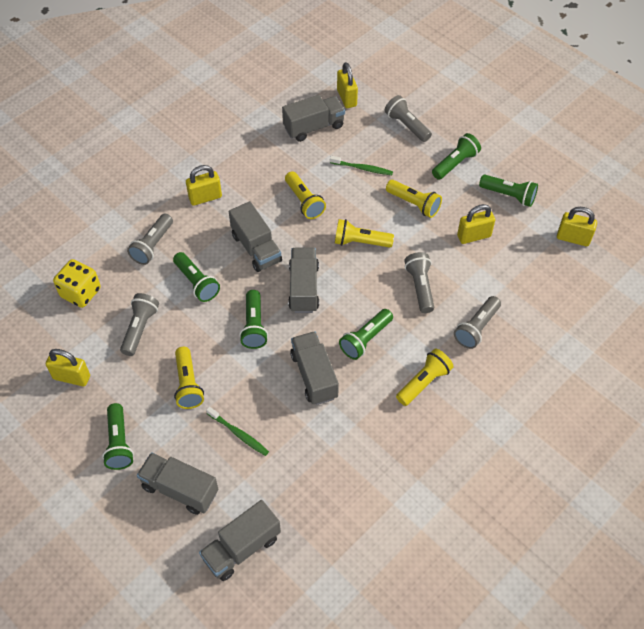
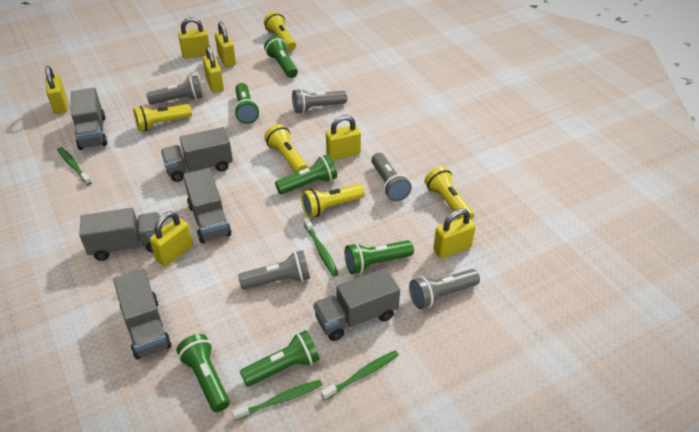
green toothbrush: [206,407,269,456] [330,156,393,175] = 2 -> [57,147,92,185] [232,380,323,421] [303,218,338,277] [321,350,399,401] = 4
yellow dice: [53,259,101,308] = 1 -> none = 0
yellow padlock: [46,349,90,386] [186,165,222,206] [337,62,358,108] [457,204,495,244] [557,207,597,246] = 5 -> [45,66,67,114] [150,211,193,266] [178,17,210,58] [203,46,224,93] [215,22,236,67] [326,115,361,160] [433,208,476,259] = 7

